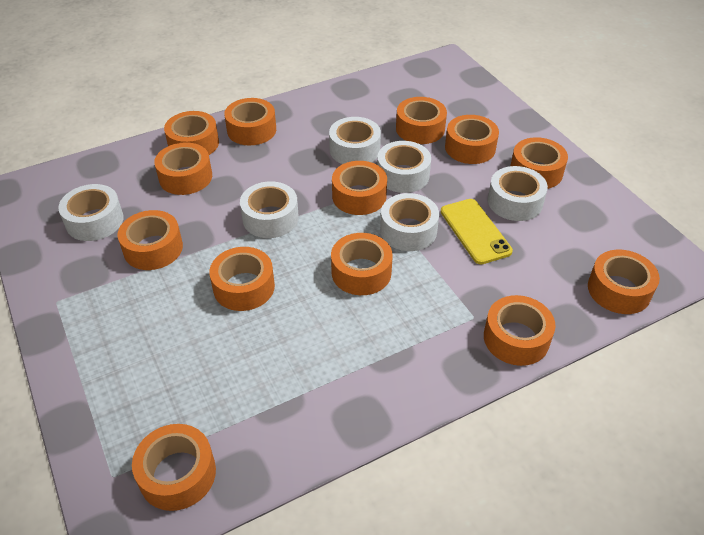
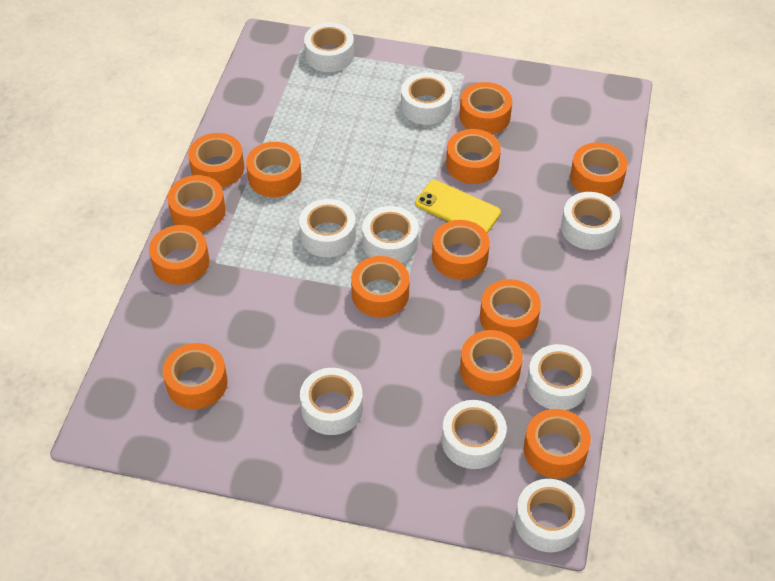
white tape: [58,184,124,241] [240,181,299,238] [329,117,381,164] [377,141,431,193] [380,193,439,251] [488,166,548,221] = 6 -> [299,199,356,257] [300,368,363,435] [304,22,354,72] [362,206,419,263] [401,73,453,125] [442,400,507,469] [515,479,585,552] [527,344,592,410] [561,192,620,250] = 9

